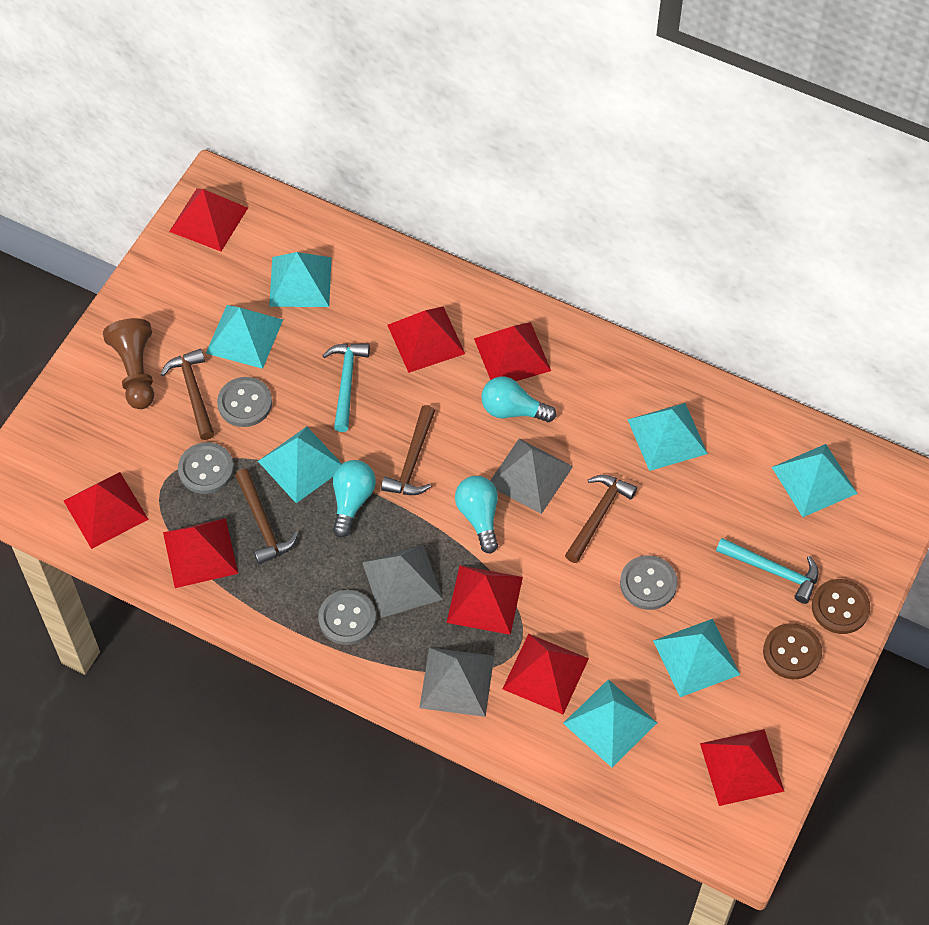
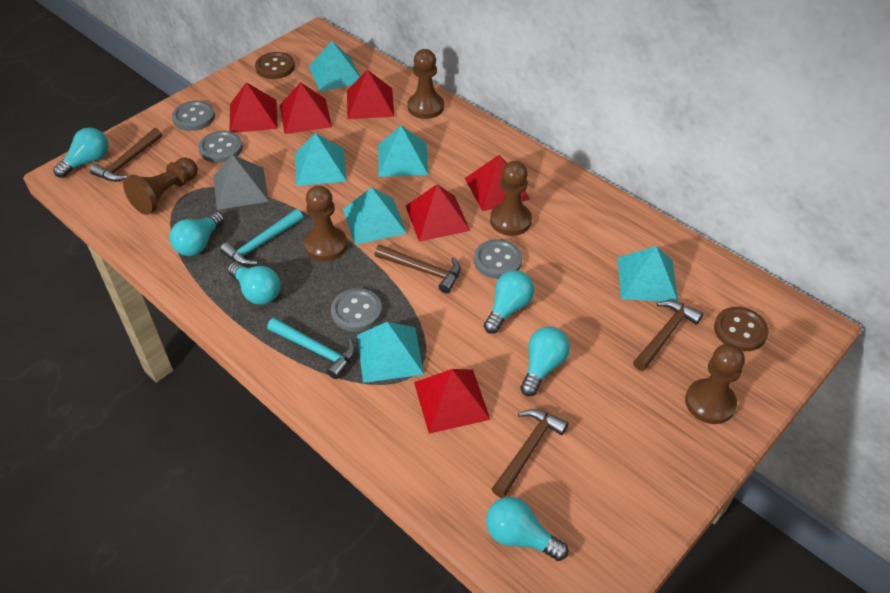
brown pawn: [103,318,154,409] = 1 -> [123,157,198,215] [304,185,347,261] [408,49,444,119] [490,161,532,236] [685,344,745,424] = 5
grey pyramid: [362,545,443,618] [420,648,494,717] [490,439,573,514] = 3 -> [213,154,269,210] = 1
red pyramid: [64,472,149,549] [163,518,238,588] [169,188,248,251] [387,306,465,373] [447,565,523,635] [474,322,551,381] [502,634,589,714] [700,729,784,806] = 8 -> [230,82,278,133] [280,82,332,134] [347,69,394,119] [406,184,470,242] [414,369,490,434] [465,155,530,211] = 6
turquoise light bulb: [333,460,376,538] [455,476,498,554] [481,377,556,422] = 3 -> [53,127,108,178] [169,212,225,256] [228,262,280,305] [484,270,534,334] [486,497,569,561] [520,326,570,396] = 6
turquoise pyramid: [206,305,283,369] [258,426,342,503] [269,252,332,307] [563,679,657,768] [627,403,708,471] [653,619,740,697] [772,444,858,517] = 7 -> [295,133,347,186] [308,41,361,92] [343,187,407,245] [357,322,424,383] [378,125,428,177] [618,246,678,301] = 6

